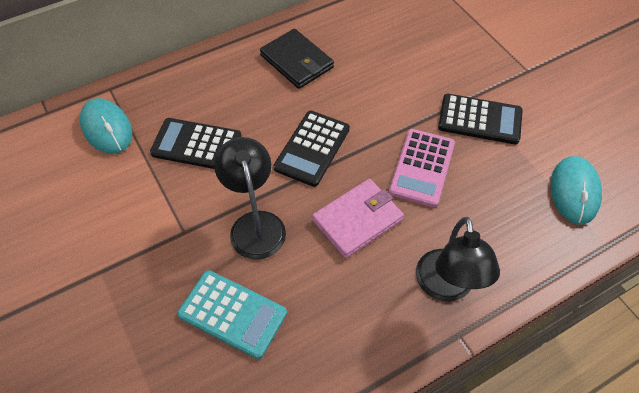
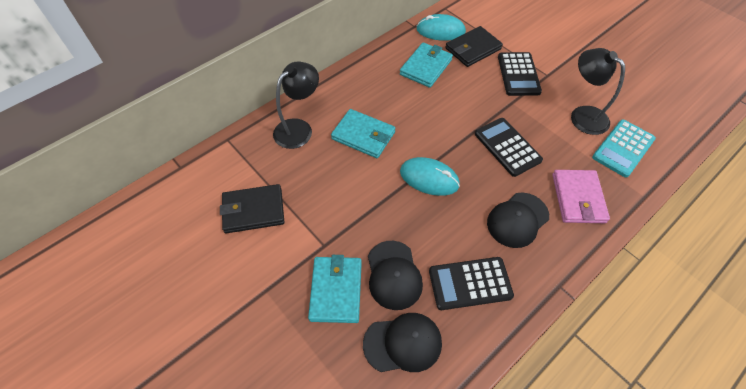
black cap: none = 0 -> [363,313,442,372] [368,241,423,310] [487,193,549,248] = 3
black wallet: [260,29,334,89] = 1 -> [220,184,284,233] [445,26,503,67] = 2
pink calculator: [389,129,455,207] = 1 -> none = 0
turquoise wallet: none = 0 -> [308,255,362,323] [331,109,395,158] [400,42,453,88] = 3

